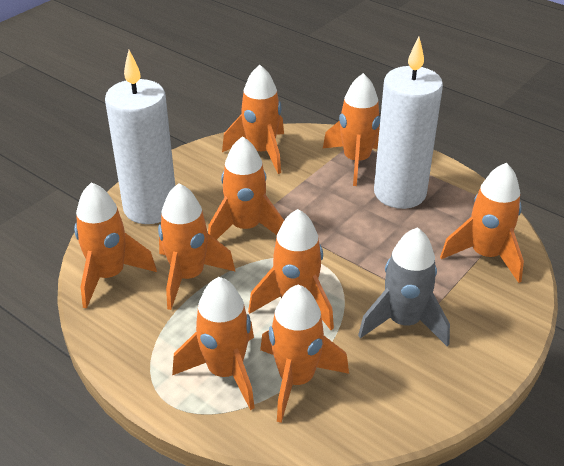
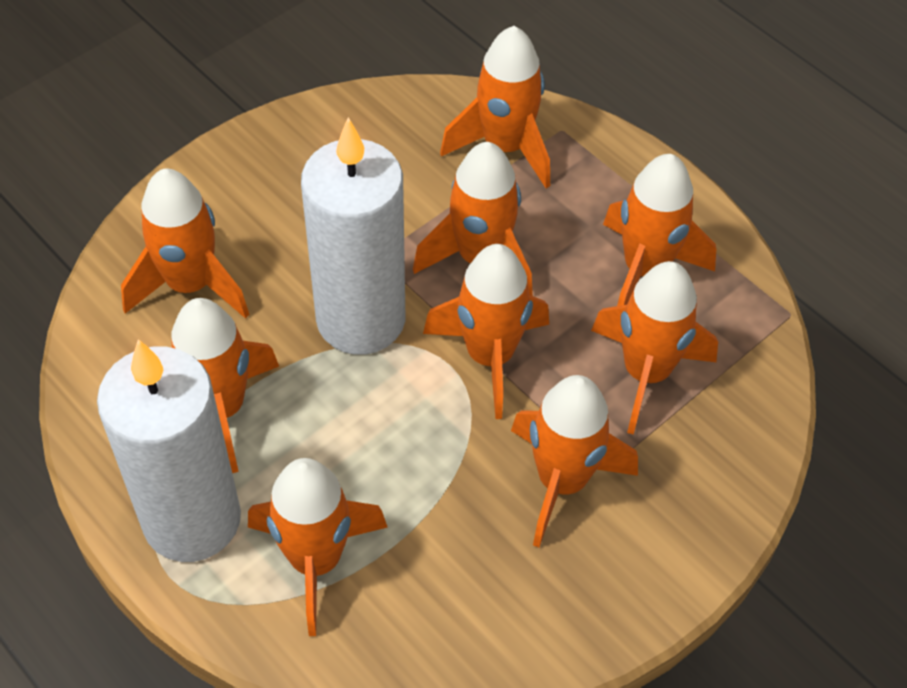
grey rocket: [358,227,450,347] = 1 -> none = 0

